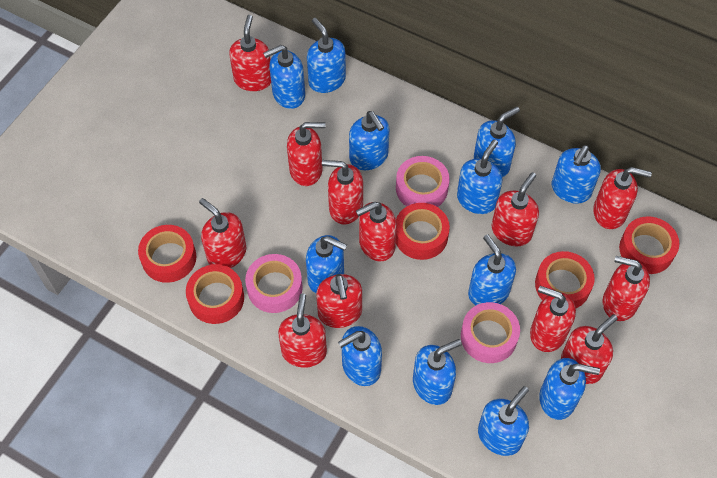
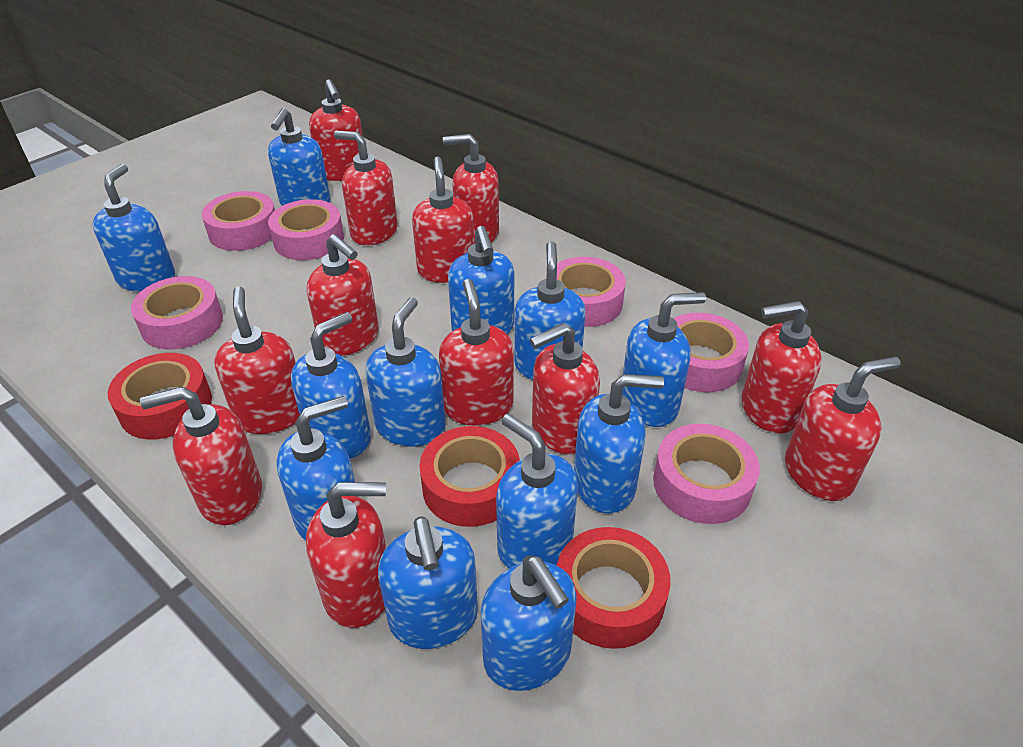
pink tape: [245,254,303,313] [396,156,450,207] [461,302,520,363] = 3 -> [131,276,223,349] [202,191,275,251] [268,199,344,260] [557,257,626,327] [653,424,760,524] [674,313,749,392] = 6
red tape: [138,225,196,283] [186,264,244,324] [396,203,450,260] [535,251,595,308] [619,216,679,274] = 5 -> [108,353,212,439] [419,426,520,527] [557,527,670,649] = 3

